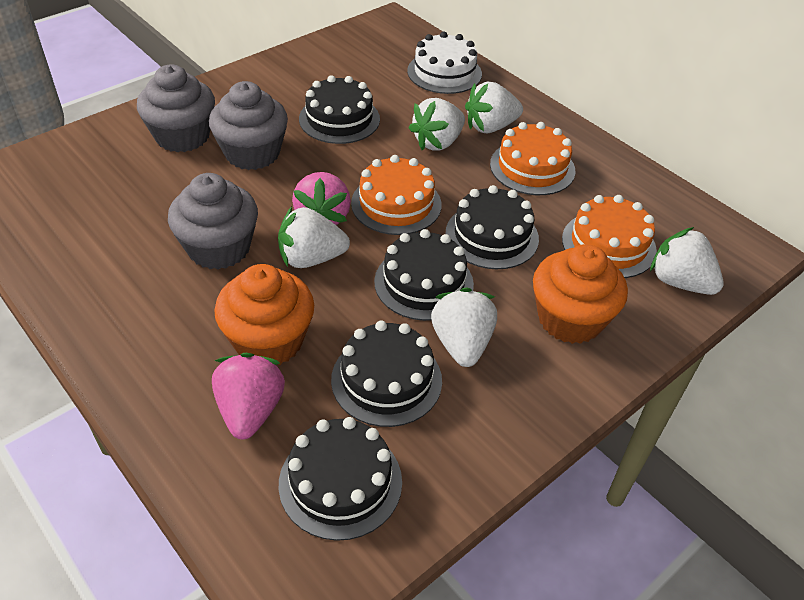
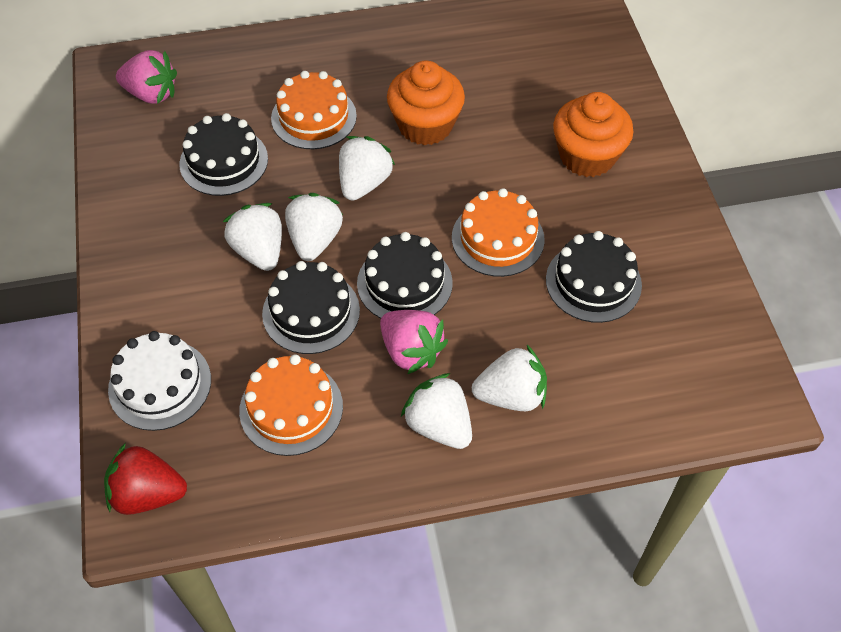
black cake: [279,417,402,541] [299,75,380,144] [331,320,442,427] [374,229,474,321] [446,185,539,269] = 5 -> [179,113,268,196] [262,261,360,354] [357,232,453,318] [546,231,642,323] = 4
grey cupcake: [137,64,215,152] [168,173,258,270] [209,81,288,170] = 3 -> none = 0
red strawberry: none = 0 -> [104,443,187,515] = 1

